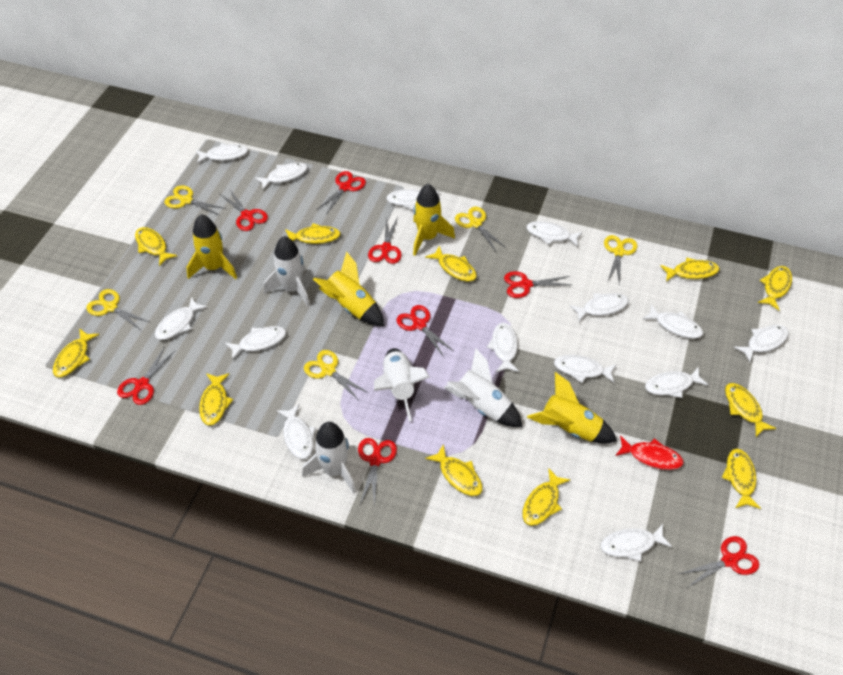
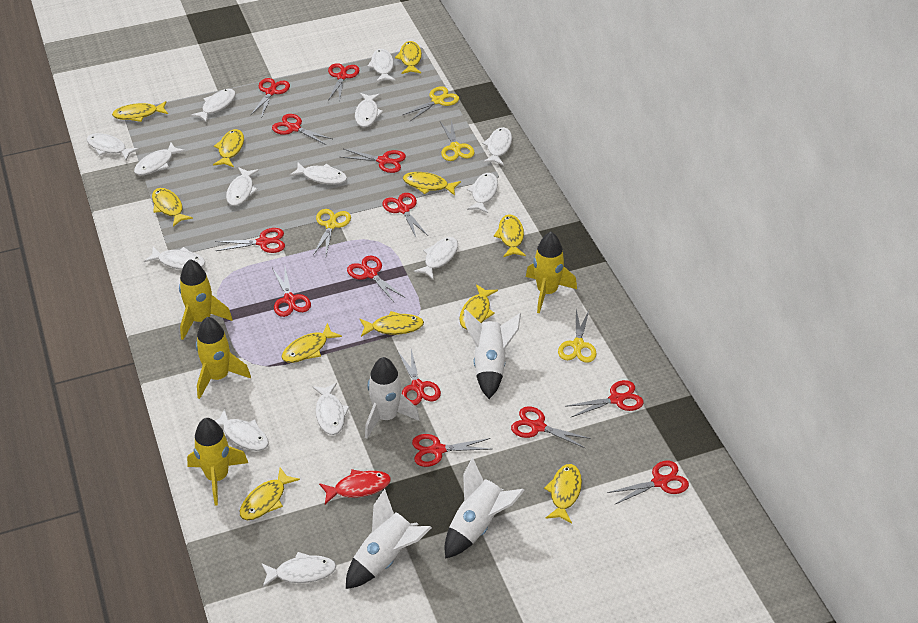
red scissors: [117,347,176,405] [220,188,268,231] [318,171,366,215] [358,438,397,507] [368,216,402,264] [397,305,454,357] [504,271,571,298] [679,536,759,587] = 8 -> [215,228,285,253] [250,78,290,118] [272,114,332,145] [272,267,311,317] [328,63,359,102] [341,149,406,173] [347,256,404,302] [382,193,428,237] [398,349,441,405] [412,434,491,467] [511,406,591,449] [565,380,644,417] [607,461,689,505] = 13
yellow scissors: [86,289,149,330] [164,186,226,216] [304,350,368,399] [455,207,506,251] [604,235,637,285] = 5 -> [313,209,351,255] [403,86,459,121] [440,119,475,161] [558,308,597,363] = 4

